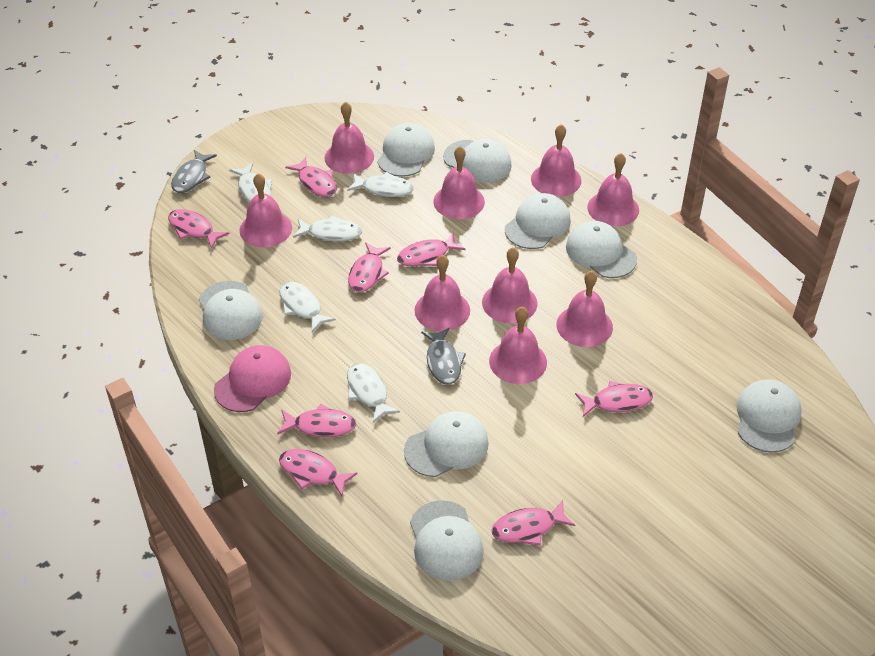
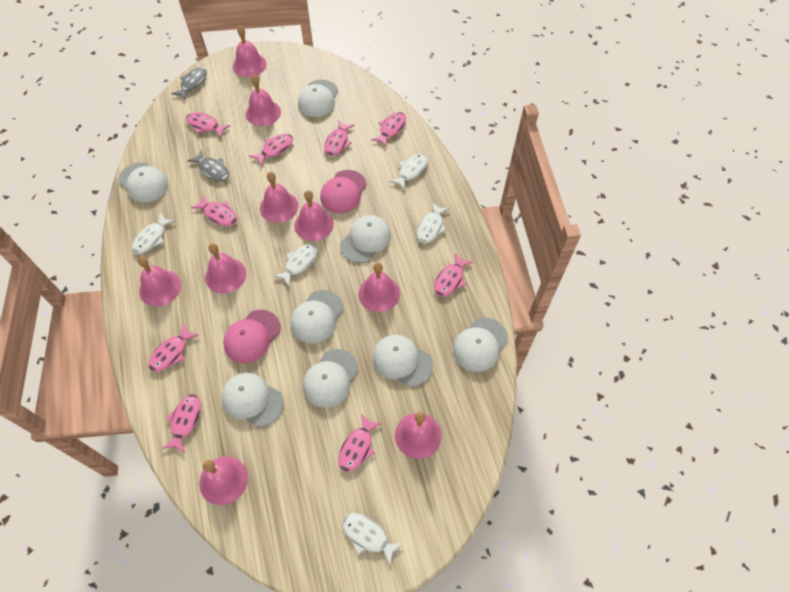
pink cap: [214,345,291,412] = 1 -> [223,310,281,363] [320,170,367,213] = 2
pink fish: [168,209,229,249] [277,404,356,437] [279,449,358,496] [285,157,337,197] [348,242,391,292] [397,232,466,266] [492,500,575,546] [575,381,653,417] = 8 -> [148,324,199,372] [162,394,201,453] [186,112,230,138] [191,195,237,226] [250,134,293,167] [324,120,355,156] [338,414,382,472] [371,112,406,147] [434,253,473,297] = 9

